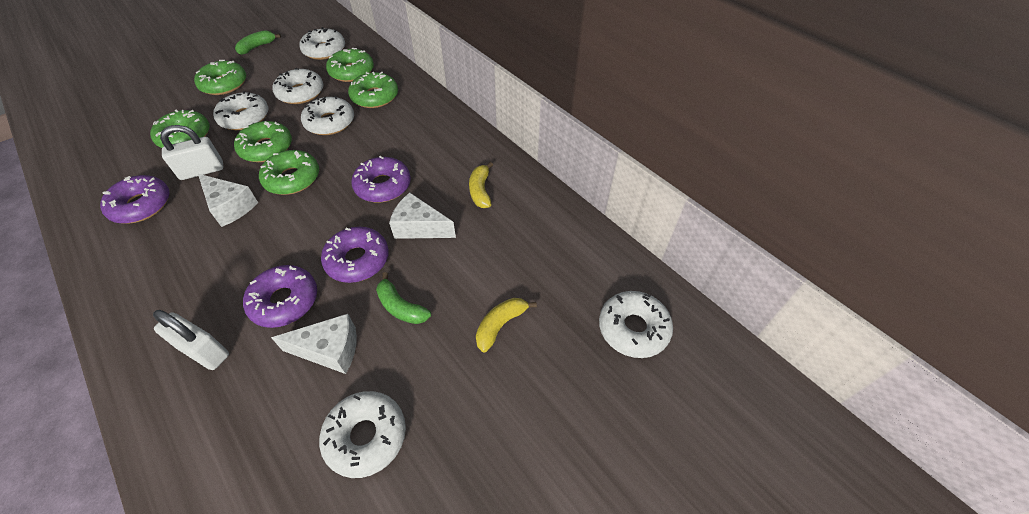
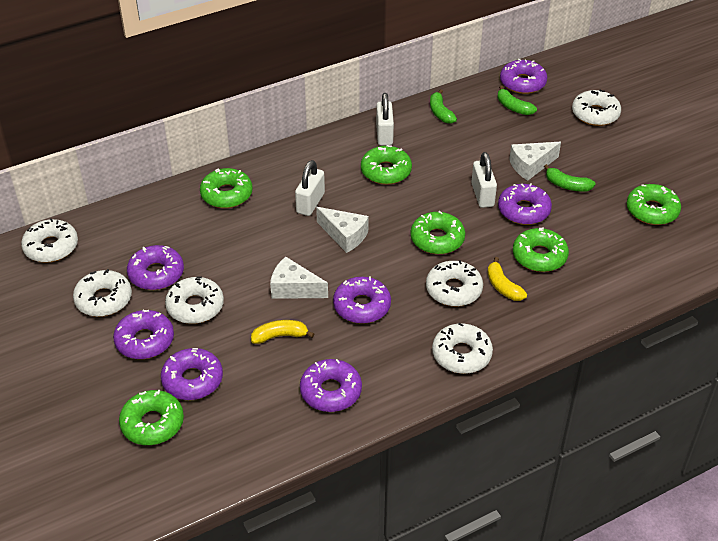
green banana: [235,30,281,55] [376,272,431,324] = 2 -> [430,89,457,124] [497,86,537,115] [544,164,596,192] = 3
purple donut: [100,175,170,224] [243,265,317,328] [321,227,389,283] [351,156,411,203] = 4 -> [113,310,174,359] [127,245,184,290] [161,348,223,400] [300,359,362,412] [333,277,391,324] [498,183,552,225] [500,59,547,94] = 7
white padlock: [153,310,229,370] [160,125,223,180] = 2 -> [295,160,325,216] [376,93,394,146] [471,152,497,208] = 3

